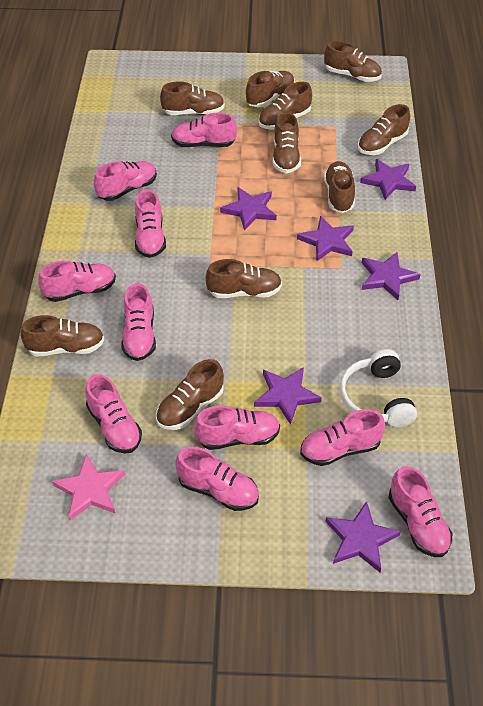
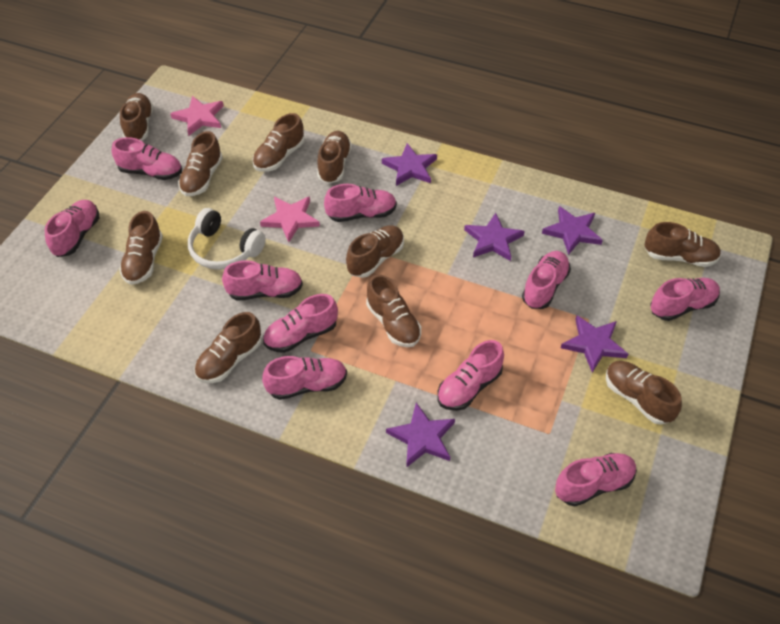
pink star: [52,454,125,520] = 1 -> [170,96,223,136] [260,196,320,242] = 2
purple star: [220,187,277,231] [254,367,322,425] [297,216,354,262] [325,501,401,572] [360,159,416,200] [362,252,421,300] = 6 -> [382,143,437,186] [386,403,455,468] [464,213,525,261] [542,206,603,255] [561,315,628,373] = 5

